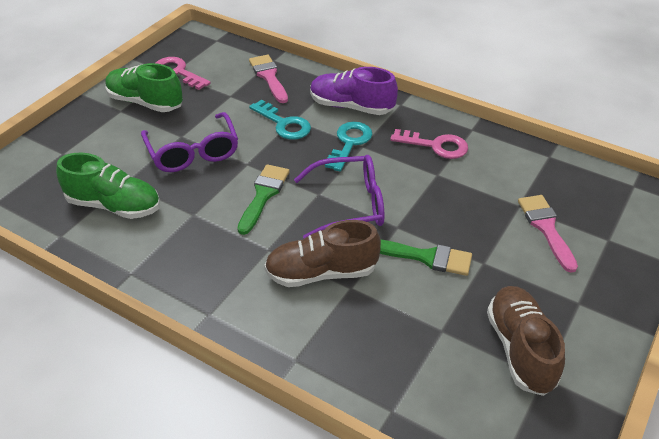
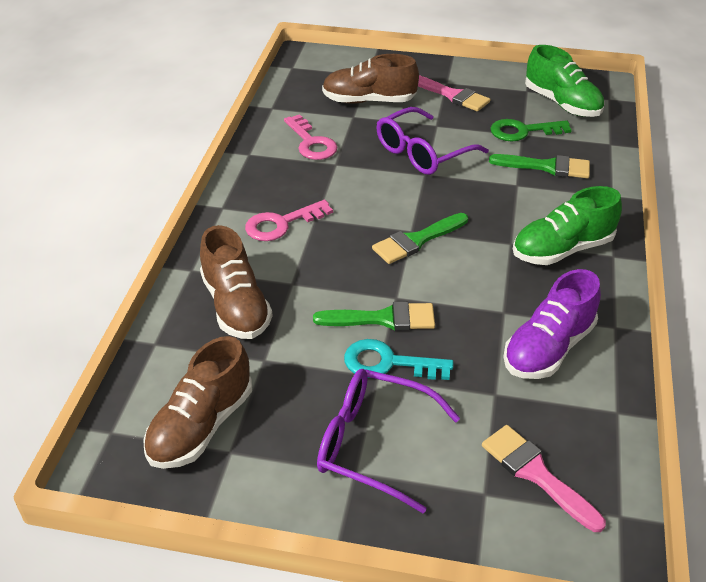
brown shoe: [264,220,381,287] [487,286,565,396] = 2 -> [143,336,252,469] [200,225,273,339] [322,54,419,104] = 3
green brush: [237,164,290,235] [380,239,472,276] = 2 -> [313,302,435,330] [372,213,468,264] [489,154,590,178] = 3
green key: none = 0 -> [490,119,572,141] = 1
turquoise key: [249,100,311,140] [325,122,372,172] = 2 -> [344,339,454,380] = 1

